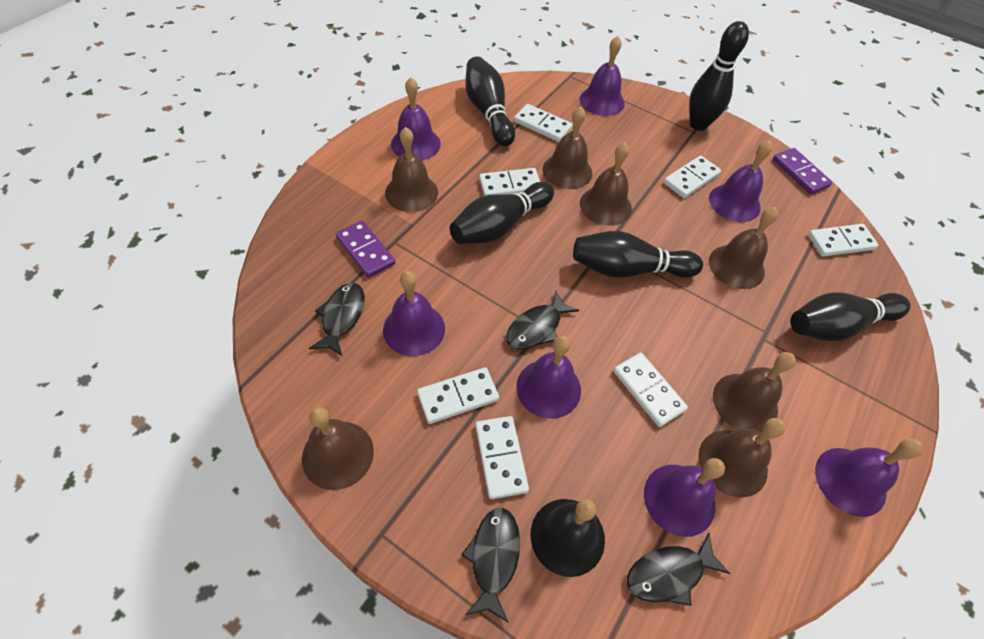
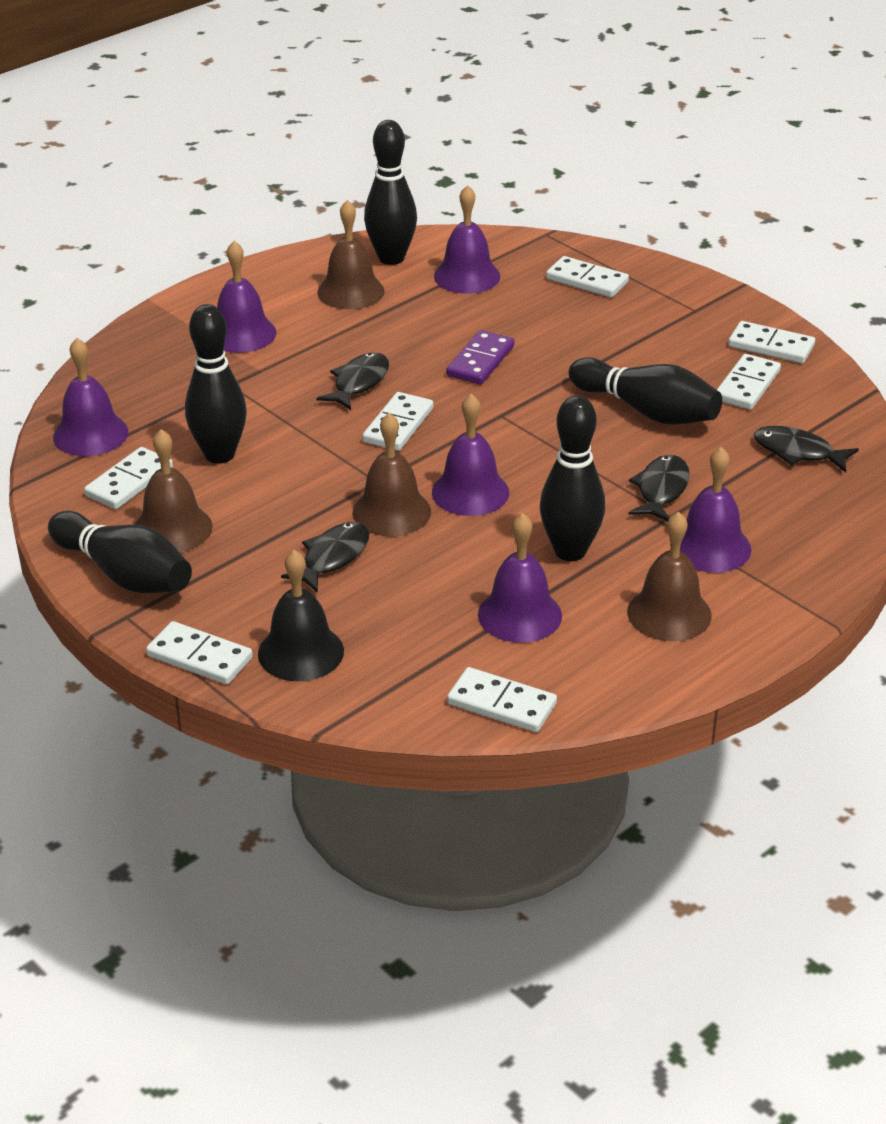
brown bell: [302,407,374,490] [385,127,438,212] [543,106,592,189] [580,142,632,226] [698,418,785,498] [709,207,778,289] [713,352,796,432] = 7 -> [135,429,213,552] [317,200,385,309] [352,413,431,536] [627,511,712,641] = 4
purple bell: [383,271,445,356] [391,77,441,161] [516,336,581,419] [579,36,625,116] [644,458,725,537] [709,140,772,222] [815,439,923,517] = 7 -> [53,338,128,456] [217,241,276,353] [432,394,509,516] [434,185,500,294] [478,513,562,643] [670,447,751,573] = 6
purple domino: [336,220,395,278] [773,148,833,194] = 2 -> [446,330,514,384] = 1

